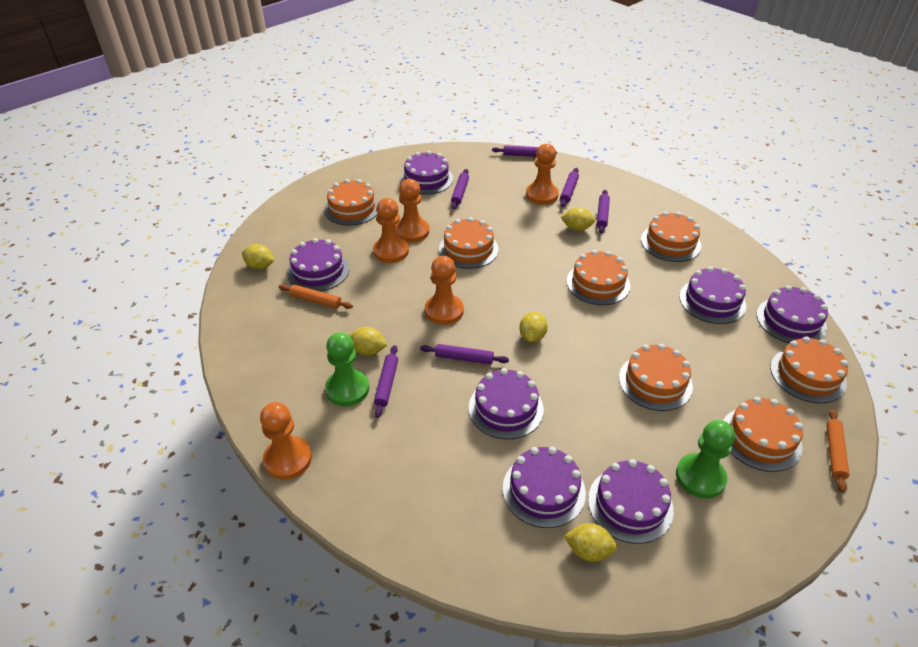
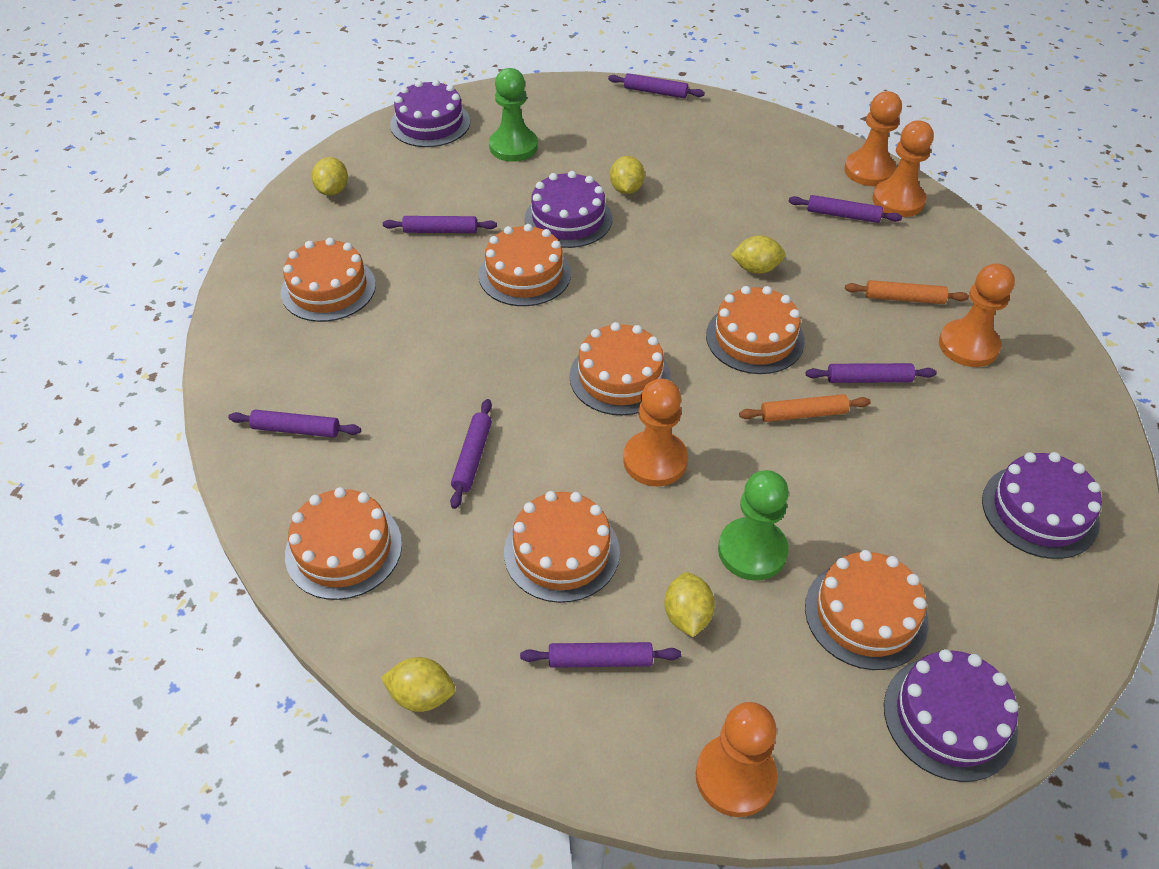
purple cake: [287,238,349,292] [400,151,453,194] [469,368,544,439] [503,447,586,528] [588,459,674,544] [679,266,746,324] [757,285,828,343] = 7 -> [390,80,470,147] [524,171,612,248] [884,649,1018,782] [982,452,1102,559] = 4
purple rolling pin: [374,345,398,418] [420,344,509,365] [451,169,469,210] [492,145,557,157] [560,168,579,207] [597,190,610,234] = 6 -> [228,410,361,438] [383,216,497,233] [450,399,492,509] [520,642,681,668] [608,73,705,98] [788,195,902,223] [806,363,937,383] = 7

